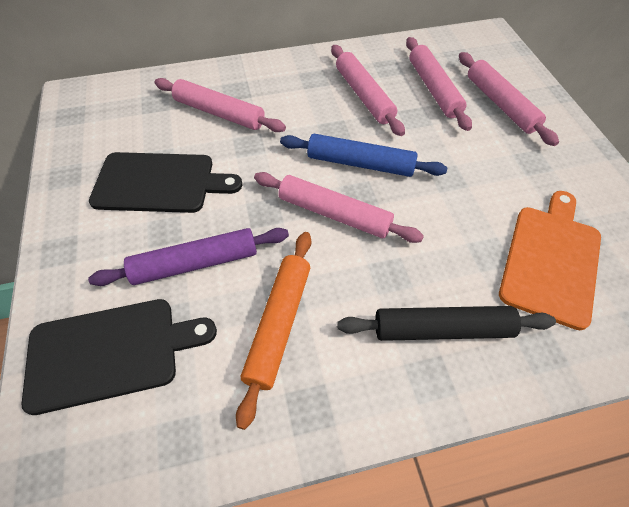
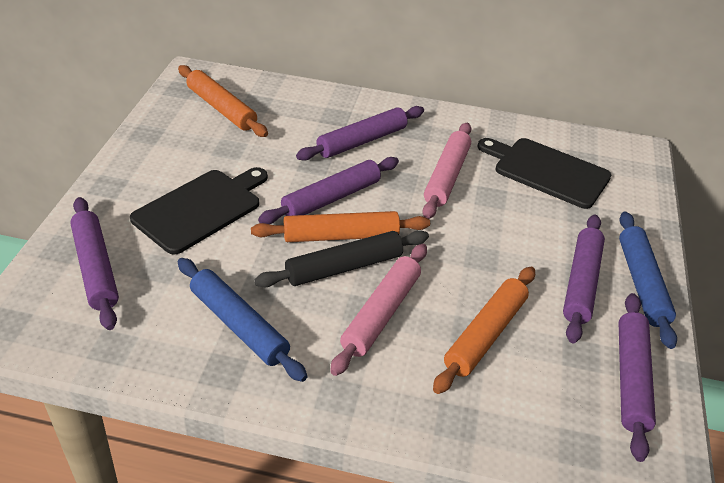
blue rolling pin: [280,134,447,177] = 1 -> [178,258,307,382] [619,211,677,349] = 2
orange cutting board: [499,191,601,330] = 1 -> none = 0
orange rolling pin: [236,232,311,430] = 1 -> [178,65,268,137] [251,211,430,242] [433,267,535,394] = 3
pink rolling pin: [155,78,286,132] [254,172,424,243] [331,45,405,136] [406,37,472,131] [459,52,559,146] = 5 -> [330,244,427,376] [422,123,471,219] = 2
purple rolling pin: [88,228,289,286] = 1 -> [70,197,119,330] [258,157,399,224] [296,106,424,161] [563,215,605,343] [619,293,656,462] = 5

